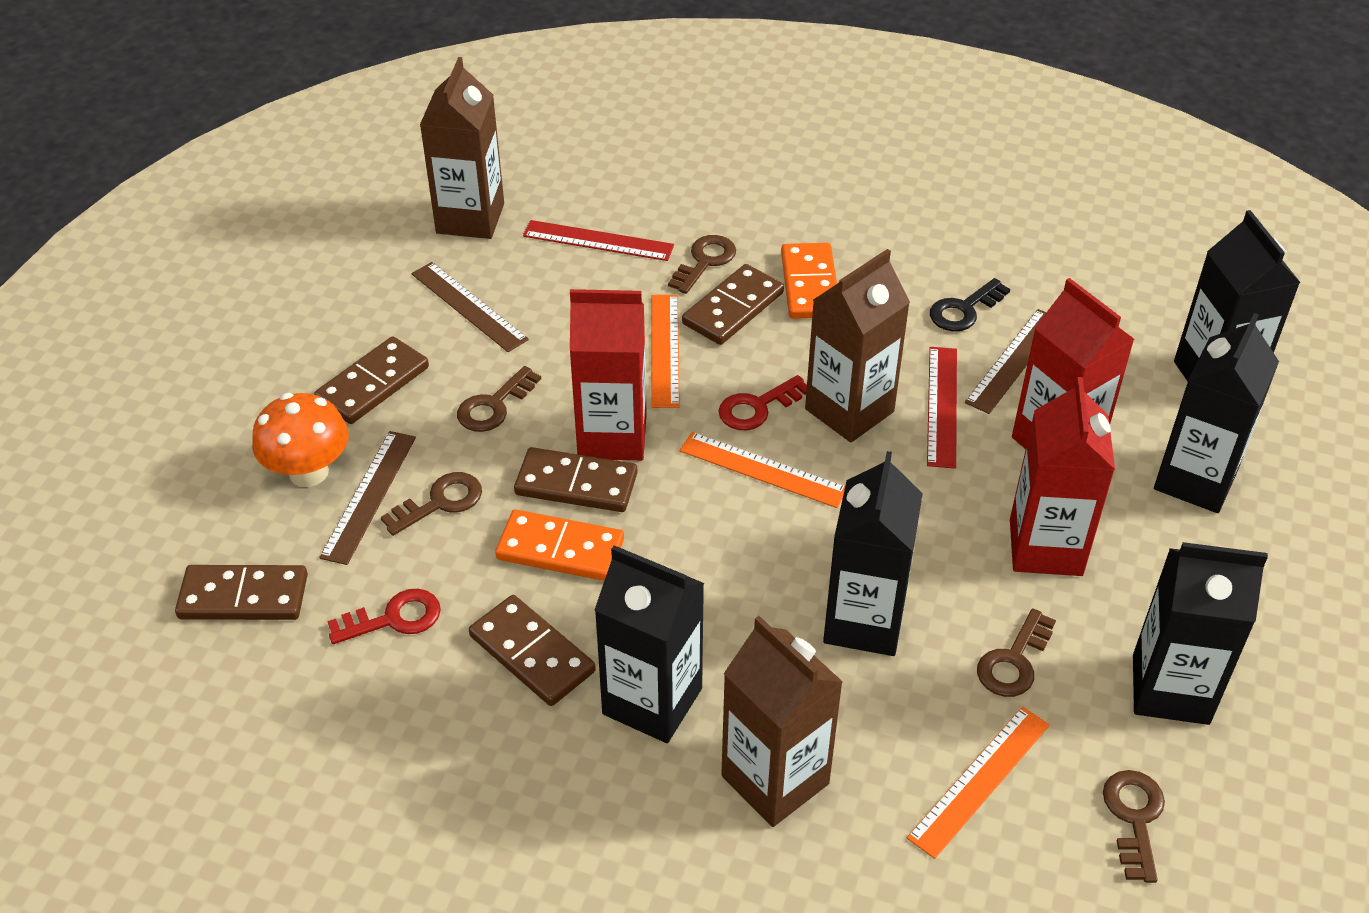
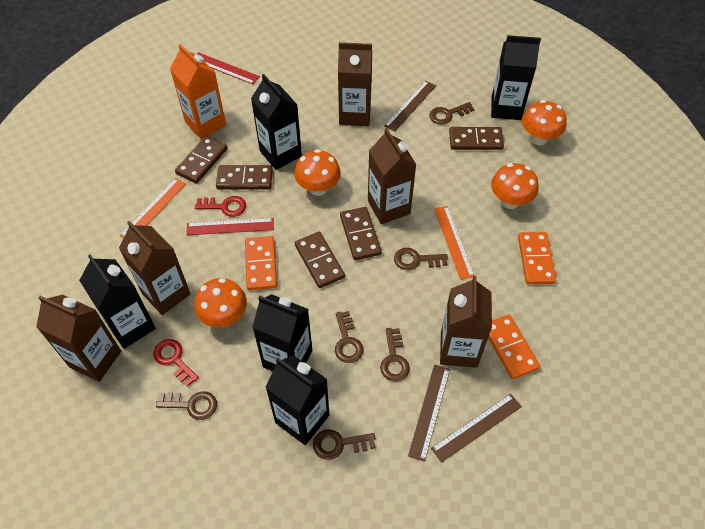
black key: [930,278,1010,331] = 1 -> none = 0
brown carton: [420,57,504,239] [721,616,843,827] [805,249,910,442] = 3 -> [36,294,121,382] [119,221,191,315] [338,42,372,126] [368,128,417,224] [440,276,492,368] = 5
brown key: [381,472,482,536] [457,366,541,432] [668,235,736,294] [977,608,1056,697] [1103,770,1165,883] = 5 -> [156,391,217,420] [313,429,376,460] [335,311,364,363] [380,328,410,381] [394,248,448,270] [429,102,474,125] = 6
orange carton: none = 0 -> [170,44,226,139] = 1
orange domino: [495,509,624,581] [781,243,837,319] = 2 -> [245,236,277,290] [488,314,540,379] [518,232,556,284] = 3
orange mushroom: [252,393,348,487] = 1 -> [194,278,247,327] [294,149,341,196] [491,163,538,209] [522,100,567,145] = 4
orange ruler: [651,295,680,408] [680,432,845,508] [907,707,1050,859] = 3 -> [120,178,186,238] [434,206,475,280] = 2
red carton: [570,289,647,461] [1010,377,1115,576] [1012,278,1135,449] = 3 -> none = 0

